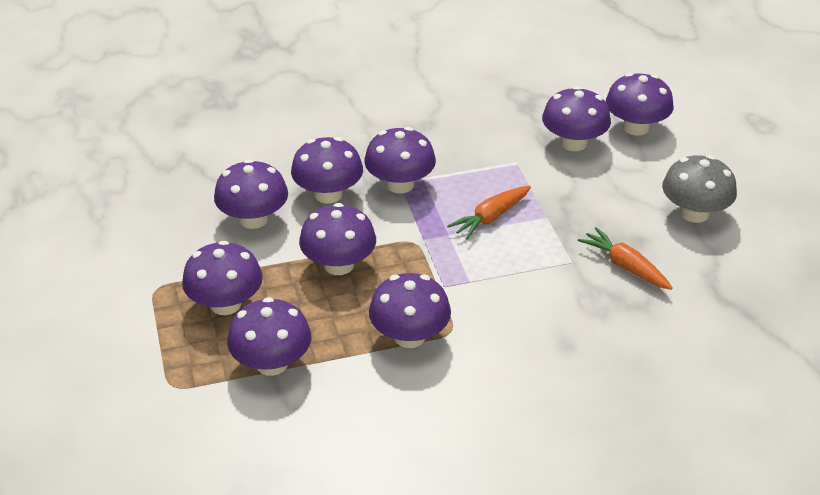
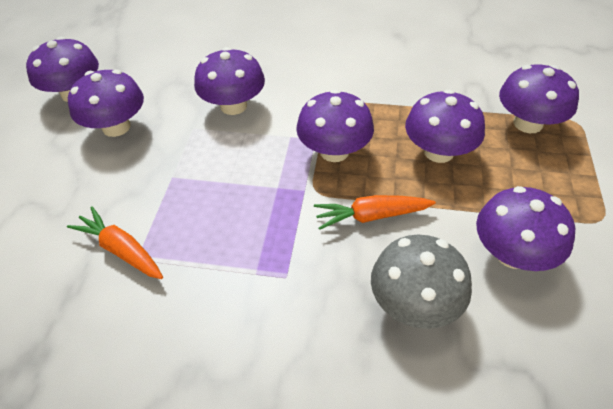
purple mushroom: [182,240,263,315] [214,159,288,229] [227,297,311,376] [291,137,363,204] [299,203,376,275] [364,127,436,193] [369,273,451,348] [542,86,611,151] [606,73,674,136] = 9 -> [26,36,99,102] [68,69,144,137] [194,47,265,115] [296,89,374,162] [405,89,485,163] [476,186,575,271] [499,64,579,133] = 7

